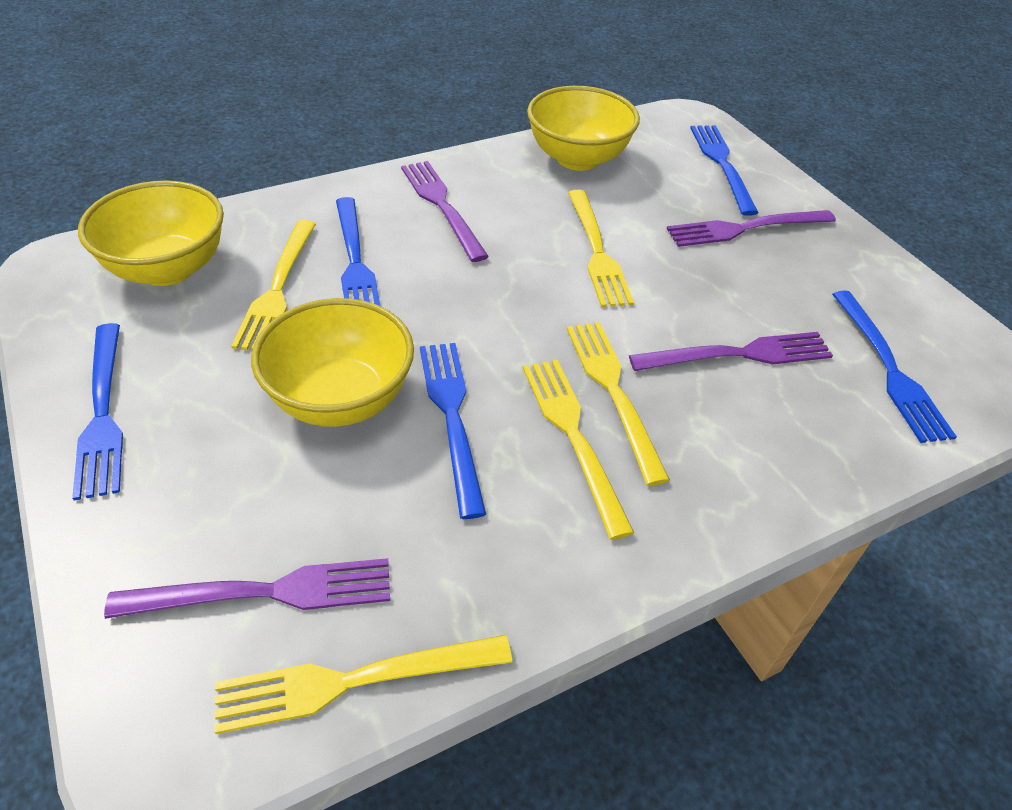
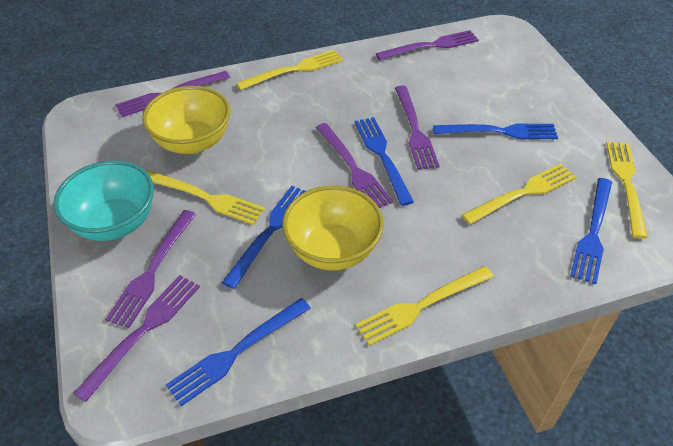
purple fork: [104,558,390,619] [401,161,489,262] [629,332,833,371] [667,210,836,247] = 4 -> [73,275,200,402] [105,210,196,328] [115,71,230,117] [316,123,393,208] [376,30,479,60] [395,86,439,170] = 6
turquoise bowl: none = 0 -> [53,160,154,241] = 1
yellow bowl: [78,181,224,286] [251,298,414,427] [527,86,640,171] = 3 -> [142,86,230,154] [282,185,384,270] = 2

